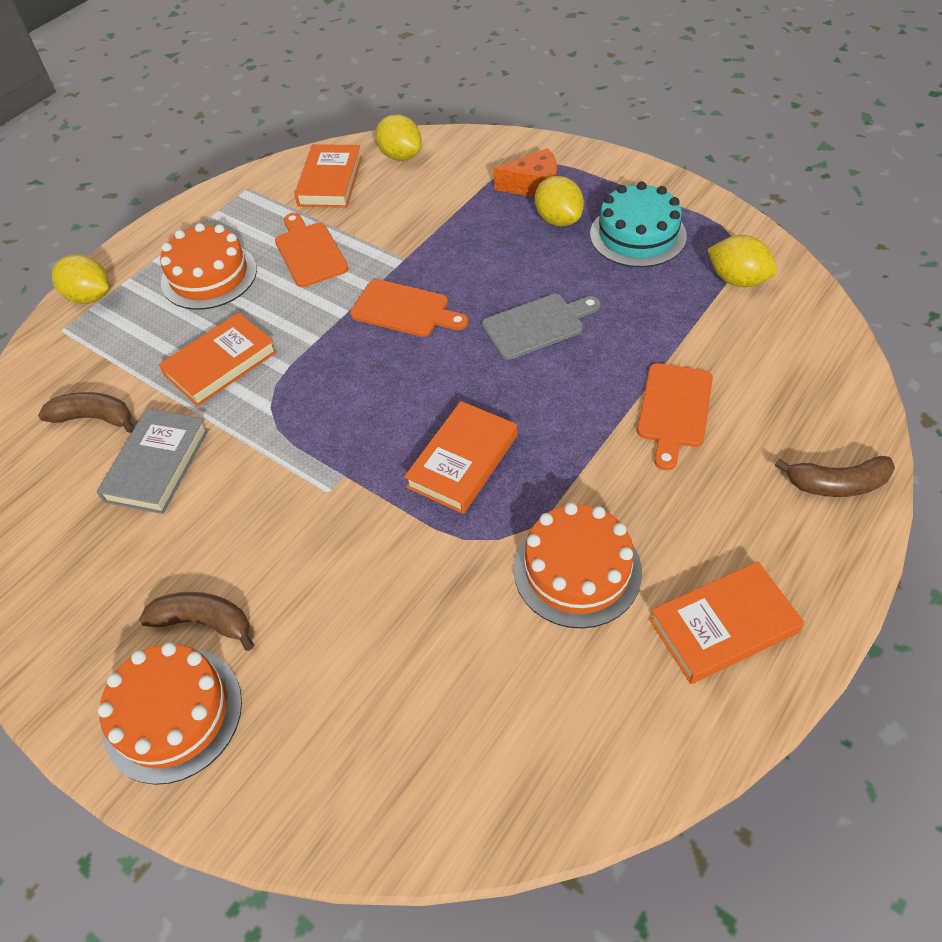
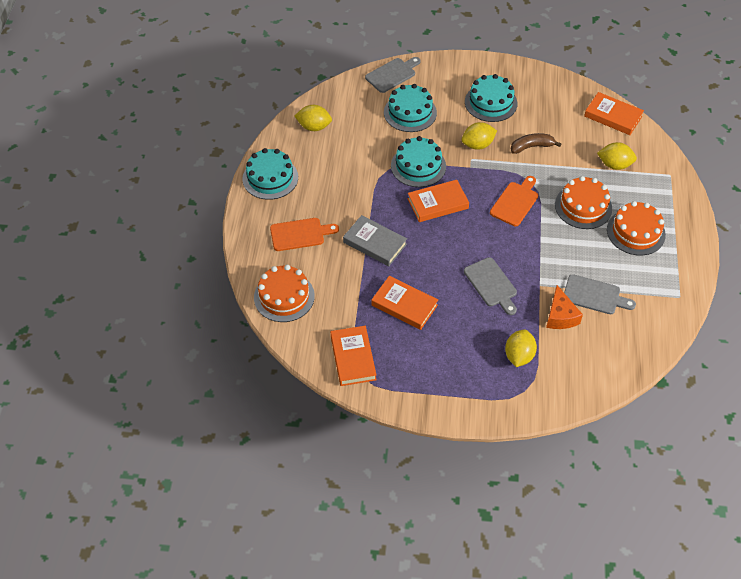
brown banana: [38,392,135,433] [139,592,254,651] [775,456,895,497] = 3 -> [511,133,561,154] = 1
grey cutting board: [482,294,600,360] = 1 -> [365,57,421,93] [464,257,517,315] [564,274,636,314] = 3
orange cutting board: [275,213,349,287] [350,279,468,337] [637,363,713,470] = 3 -> [270,218,339,251] [490,176,538,226] = 2
turquoise cake: [590,182,687,267] = 1 -> [242,148,298,200] [384,84,437,132] [391,136,446,187] [465,74,518,122] = 4

